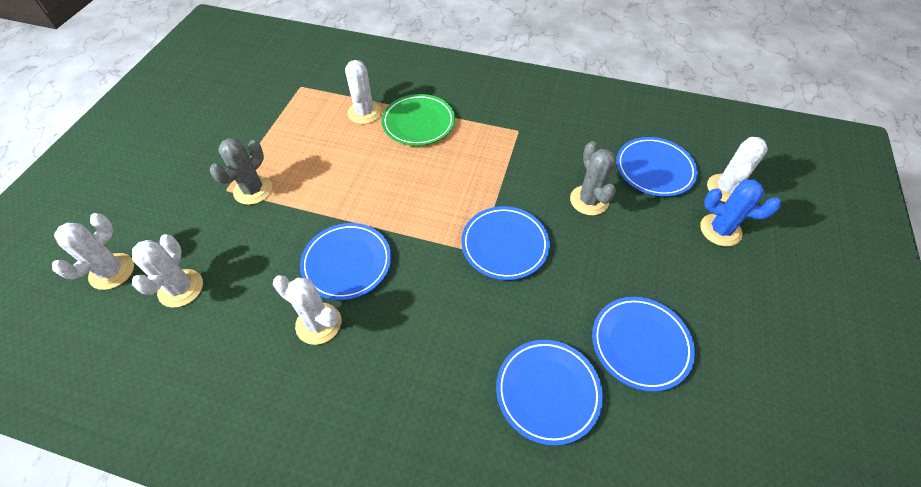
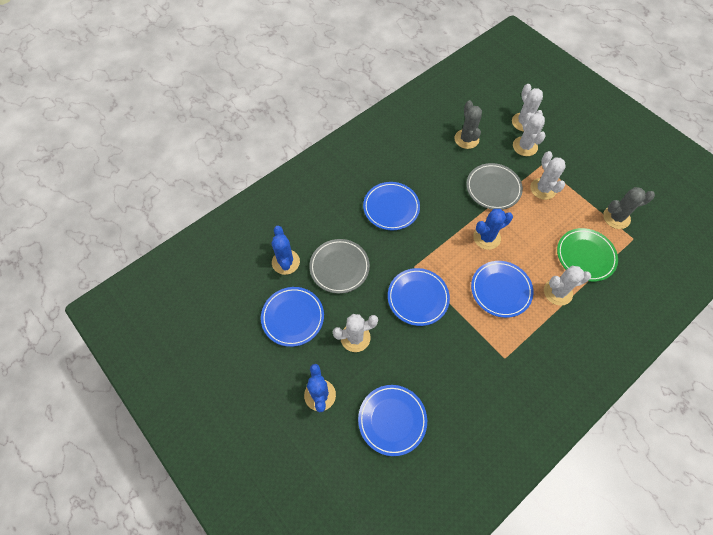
blue cactus: [700,180,781,246] = 1 -> [272,226,300,275] [304,364,336,412] [473,209,513,250] = 3
grey plate: none = 0 -> [309,239,370,294] [466,163,523,210] = 2

